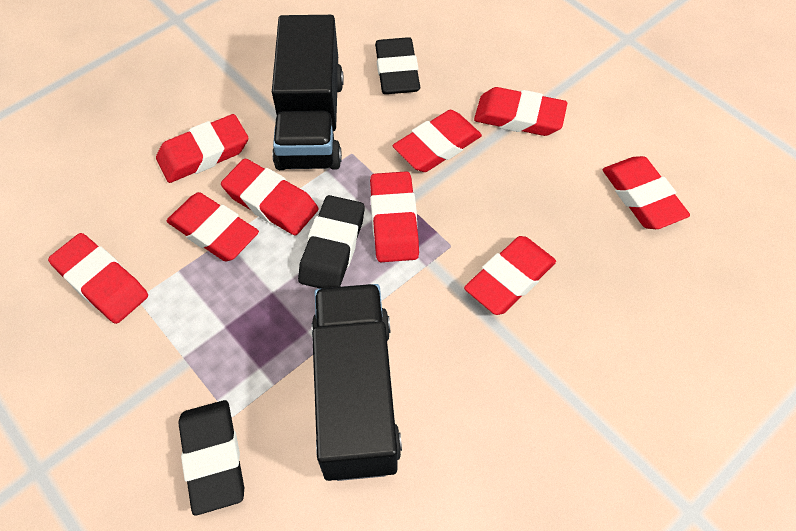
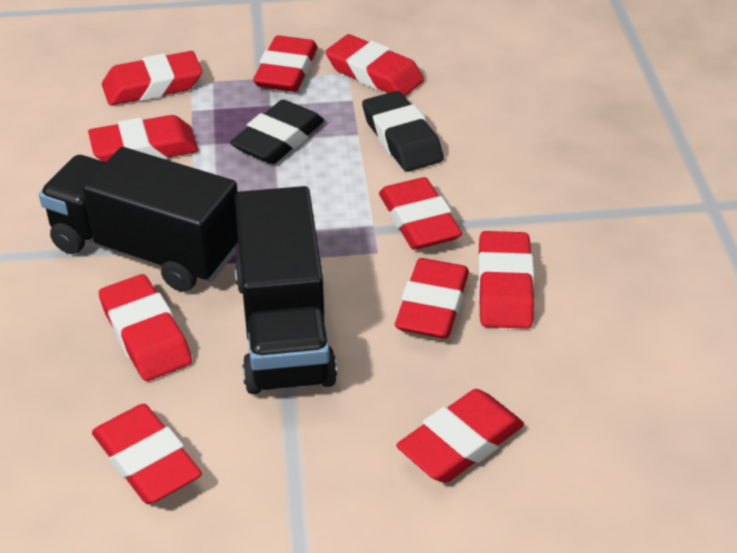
black eraser: [178,400,244,515] [298,195,365,289] [375,37,420,94] = 3 -> [230,100,324,164] [362,91,444,172] = 2
red eraser: [48,233,148,324] [156,114,248,183] [167,192,259,262] [221,159,318,235] [370,171,419,262] [393,110,482,172] [464,236,556,315] [474,87,567,136] [603,156,690,229] = 9 -> [88,115,199,162] [92,404,202,504] [99,274,192,381] [102,51,202,105] [253,35,318,92] [326,34,424,96] [379,177,462,250] [395,258,469,339] [396,389,524,483] [478,231,534,329] = 10

